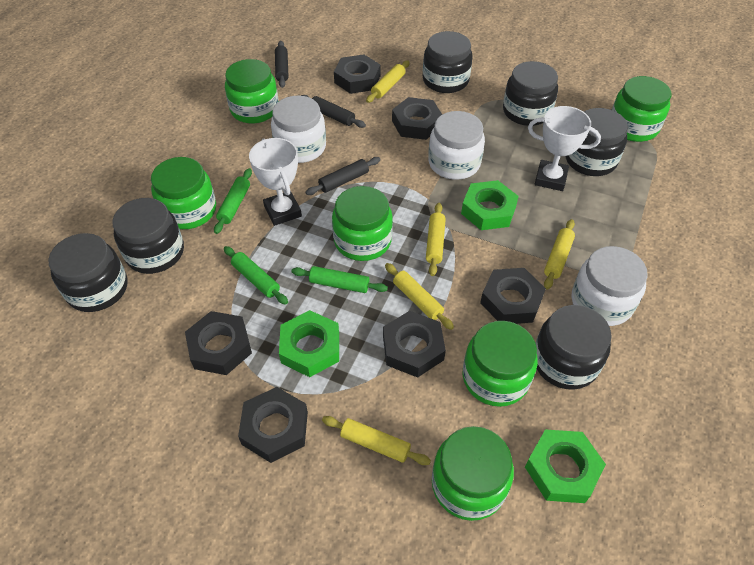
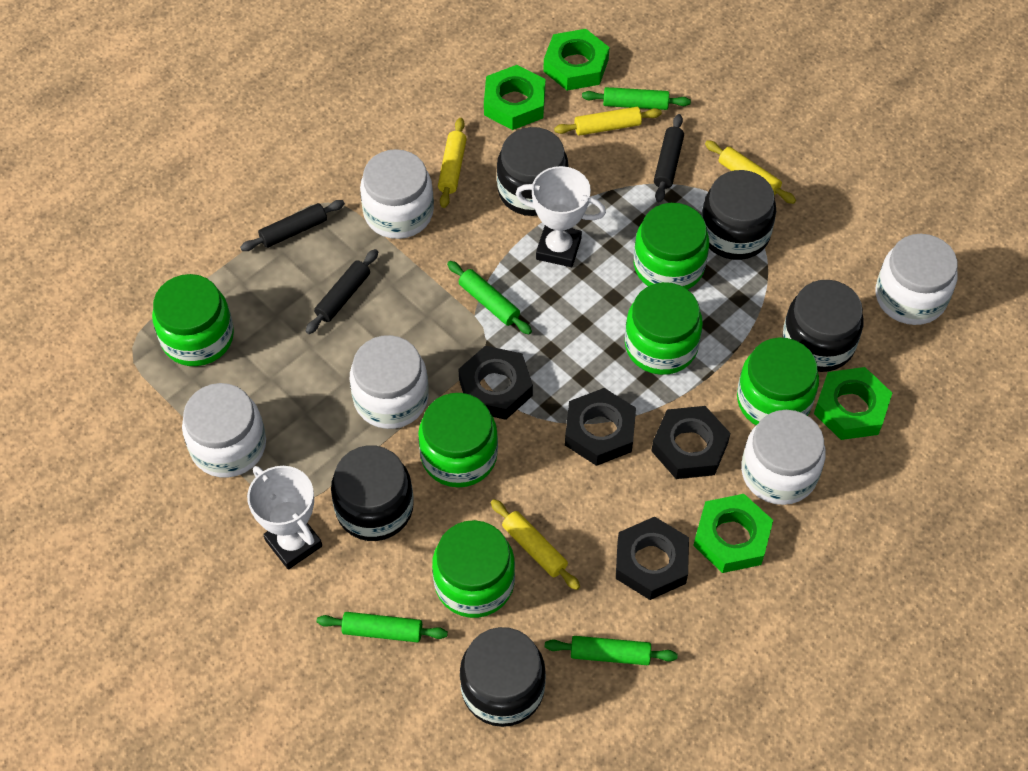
black jar: [48,233,128,312] [112,198,184,274] [423,31,473,93] [503,61,558,126] [535,305,612,390] [566,108,628,176] = 6 -> [331,445,414,541] [460,627,546,727] [497,127,568,216] [701,170,776,260] [782,280,864,372] = 5
black nut: [185,311,252,375] [238,387,308,463] [334,54,381,94] [383,311,446,378] [392,97,442,140] [480,268,546,324] = 6 -> [458,346,533,420] [565,388,636,466] [616,517,689,600] [651,406,730,479] = 4
green nut: [279,310,339,377] [461,180,519,230] [525,430,606,503] = 3 -> [484,65,545,130] [543,29,610,91] [693,494,773,573] [814,367,892,440] = 4
green rolling pin: [214,168,252,234] [224,246,288,305] [291,266,388,293] = 3 -> [317,612,448,642] [447,261,532,335] [545,636,678,665] [582,87,691,110] = 4
white jar: [271,95,326,163] [428,111,485,180] [572,246,648,326] = 3 -> [182,383,266,478] [350,335,428,429] [360,149,434,239] [741,410,826,505] [875,234,957,325] = 5
yellow rolling pin: [322,416,431,465] [366,61,410,103] [385,263,454,330] [426,203,446,276] [544,219,575,289] = 5 -> [438,118,467,208] [491,499,580,590] [554,107,662,136] [705,140,796,204] = 4

